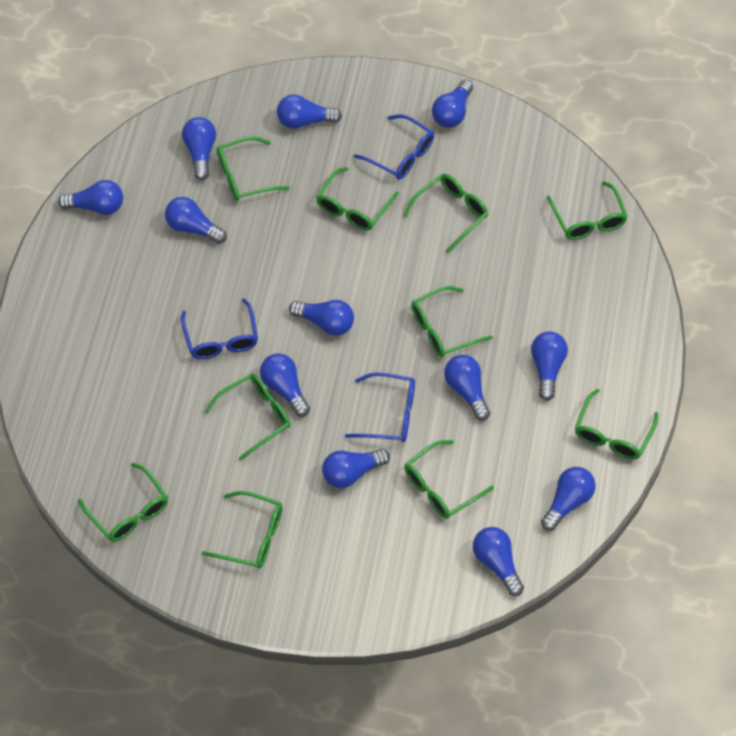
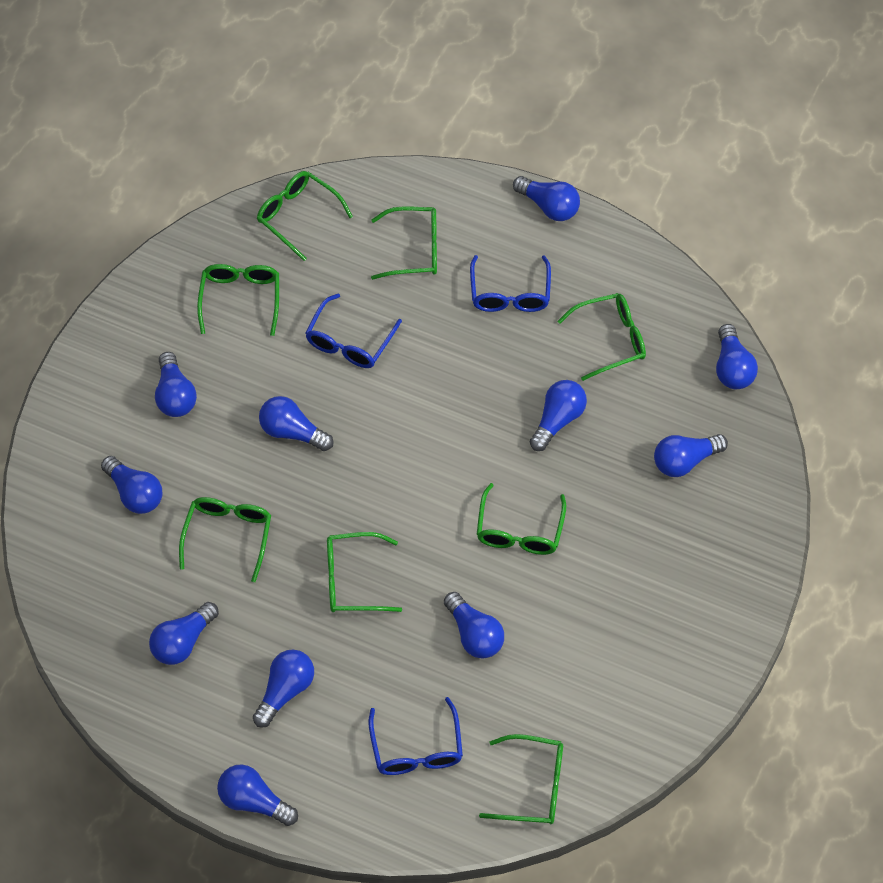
blue light bulb: [58,180,123,215] [165,197,227,244] [182,117,216,180] [260,353,310,417] [277,94,342,129] [289,300,354,336] [322,449,390,488] [432,80,473,128] [444,355,490,421] [473,527,524,596] [531,331,568,401] [541,467,596,531] = 12 -> [101,456,162,514] [149,602,219,665] [155,352,197,417] [217,764,298,826] [253,649,314,728] [259,396,333,451] [444,592,504,658] [513,176,580,221] [530,380,587,451] [654,434,728,477] [716,324,758,389] = 11
green glasses: [78,463,168,542] [202,491,283,569] [205,374,291,460] [217,136,290,201] [316,167,399,231] [403,174,488,253] [404,440,494,519] [411,286,493,357] [547,181,628,240] [575,389,658,459] = 10 -> [179,497,271,582] [197,264,279,336] [257,171,353,261] [327,532,402,612] [371,206,437,280] [477,483,566,555] [479,734,563,824] [558,293,646,381] = 8

